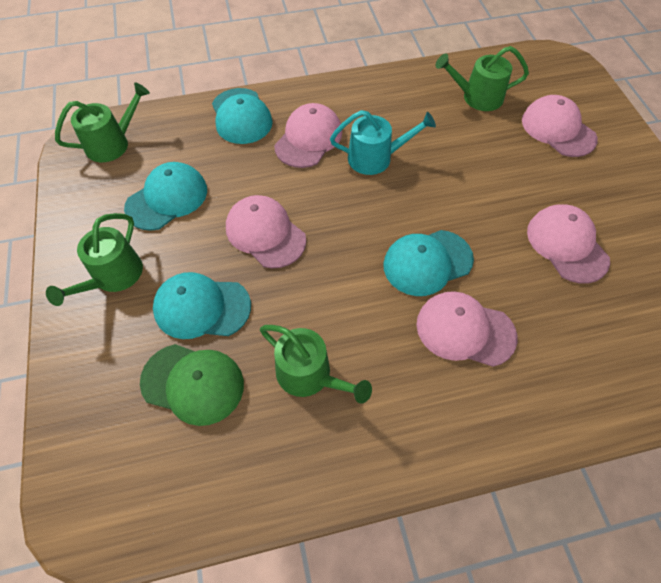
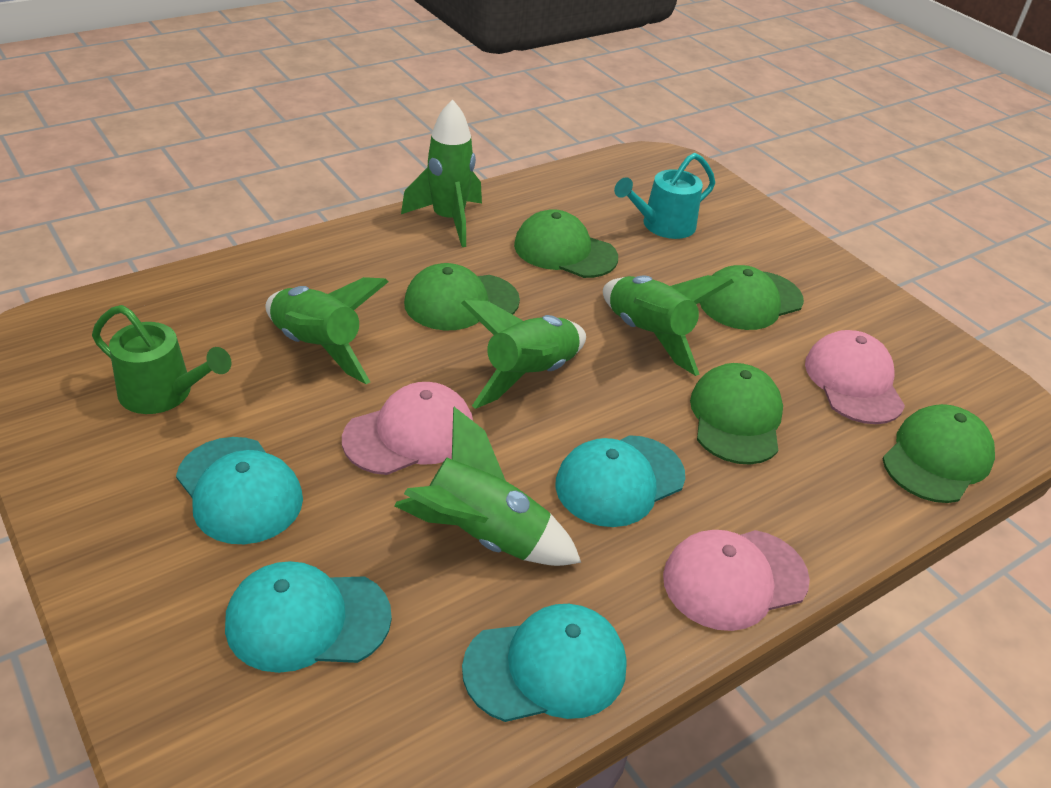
green cap: [140,344,244,426] = 1 -> [404,263,520,330] [514,209,618,278] [690,363,783,465] [699,265,804,330] [882,404,995,503] = 5
green rocket: none = 0 -> [266,277,389,384] [394,407,581,566] [401,99,482,247] [461,300,586,409] [603,275,734,376] = 5
green watering can: [46,213,143,306] [55,82,150,162] [260,325,372,404] [436,46,529,111] = 4 -> [92,305,232,414] = 1
pink cap: [226,195,306,268] [274,103,342,168] [417,291,517,367] [522,95,598,157] [527,205,610,284] = 5 -> [342,382,473,475] [663,530,810,631] [805,330,905,424] = 3

